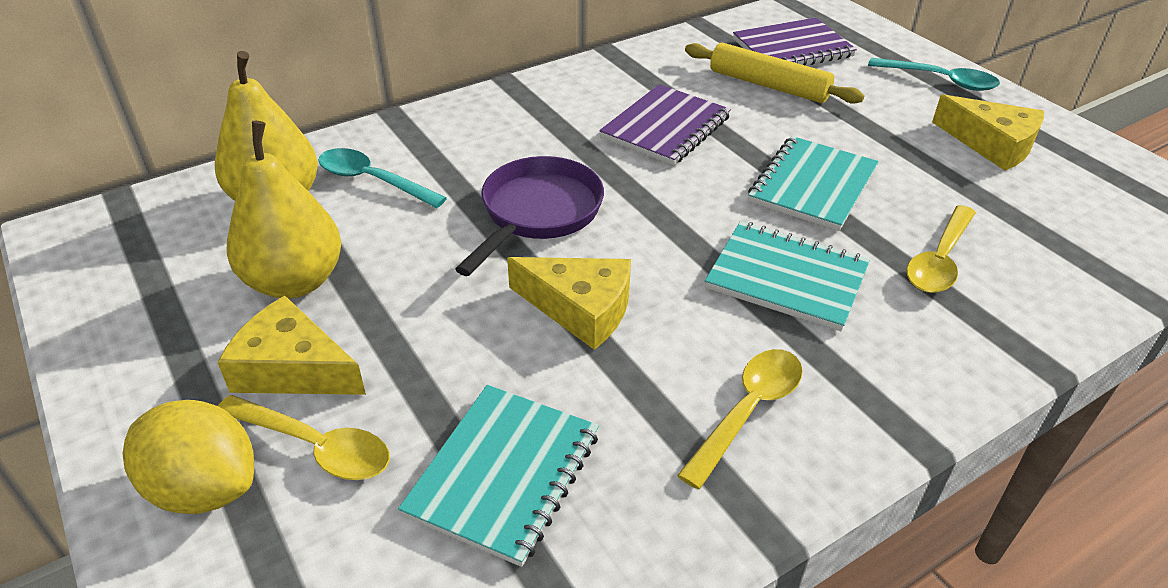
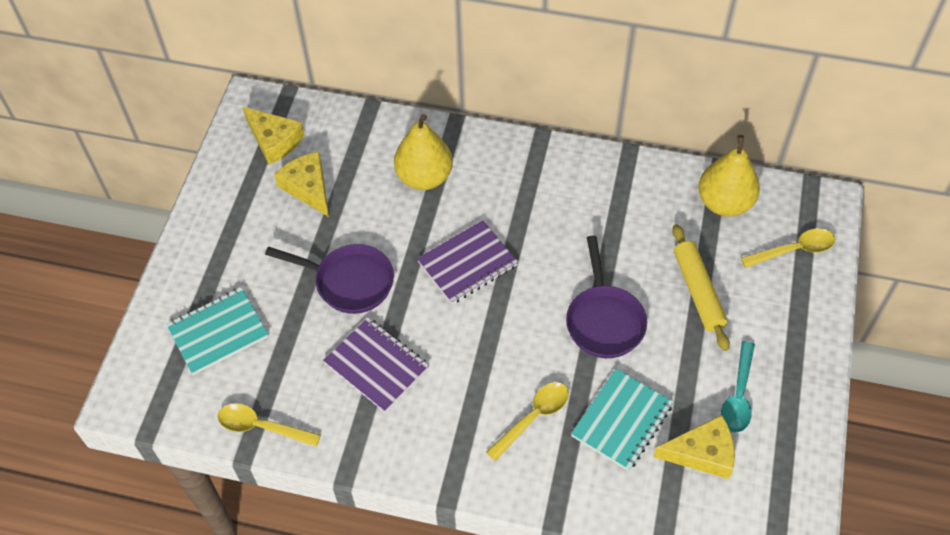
purple pan: [455,156,604,276] = 1 -> [265,244,394,314] [566,235,647,358] = 2
turquoise notebook: [398,385,599,567] [705,221,870,331] [748,136,879,231] = 3 -> [166,287,268,375] [571,368,673,471] = 2
turquoise spoon: [318,148,447,208] [868,58,1000,91] = 2 -> [721,341,755,433] = 1
yellow lemon: [123,400,254,514] = 1 -> none = 0

